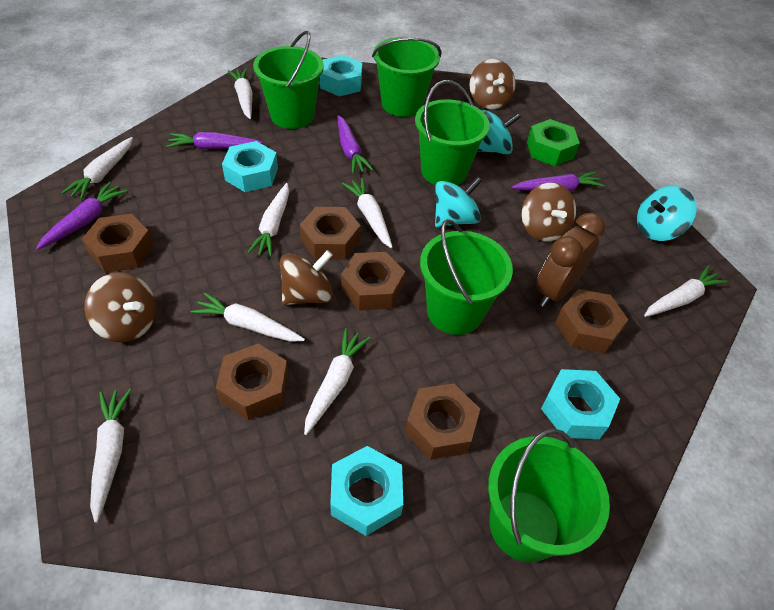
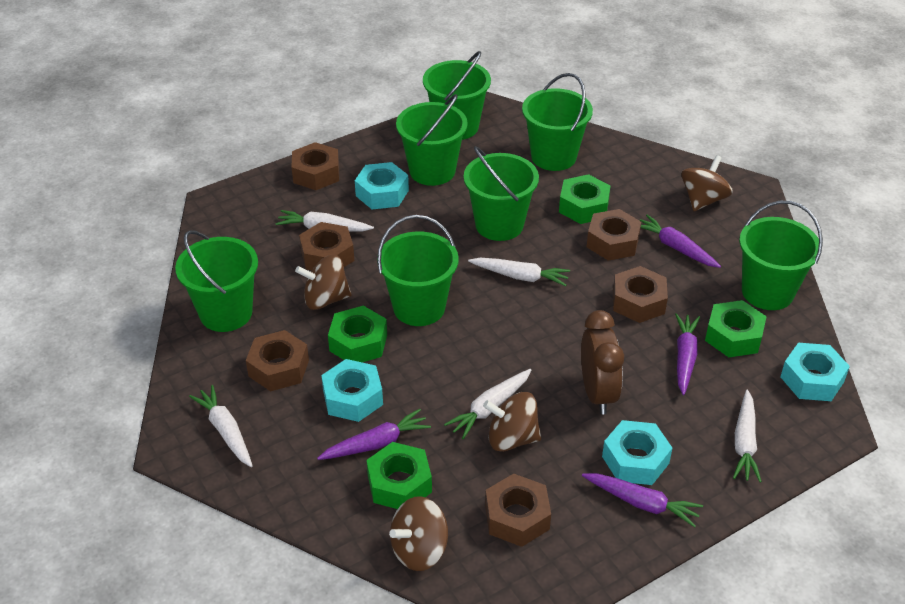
green bucket: [253,31,324,129] [372,37,442,117] [415,80,490,185] [420,219,513,335] [488,428,610,562] = 5 -> [175,230,258,332] [377,215,458,326] [396,94,468,186] [423,51,491,140] [464,146,539,241] [522,73,593,171] [739,201,823,310] = 7
green nut: [527,119,580,166] = 1 -> [328,306,387,362] [366,442,432,509] [559,174,611,224] [705,300,767,357] = 4
turquoise spinning top: [435,176,482,227] [478,110,521,154] [637,186,697,241] = 3 -> none = 0
white carrot: [61,137,133,200] [90,389,131,523] [191,293,305,342] [228,68,252,119] [247,183,289,257] [304,328,371,435] [342,178,393,248] [644,265,728,317] = 8 -> [189,385,253,467] [275,210,374,231] [444,369,531,439] [468,258,570,286] [733,390,762,483] = 5

